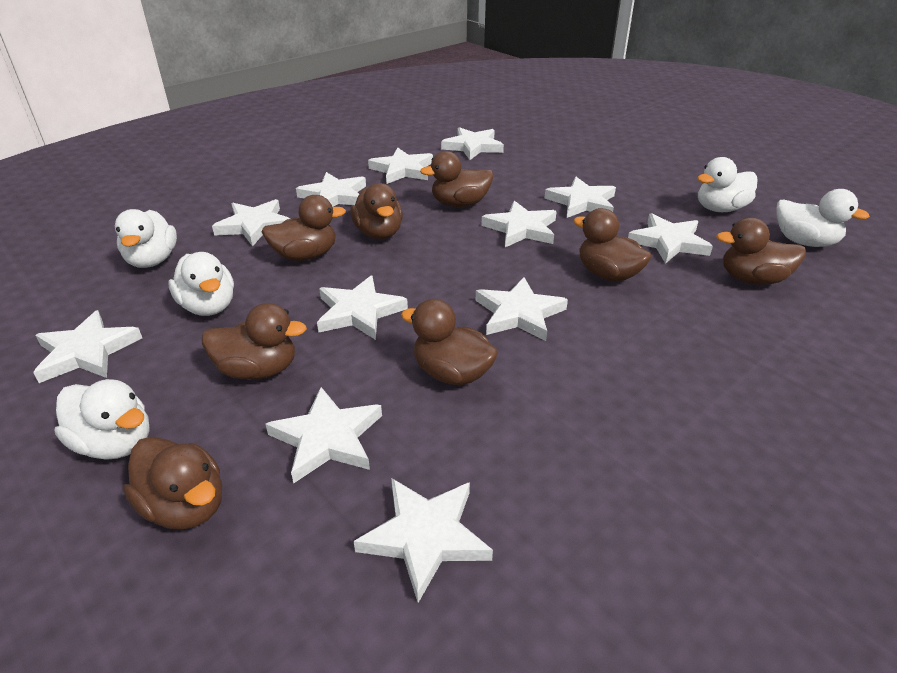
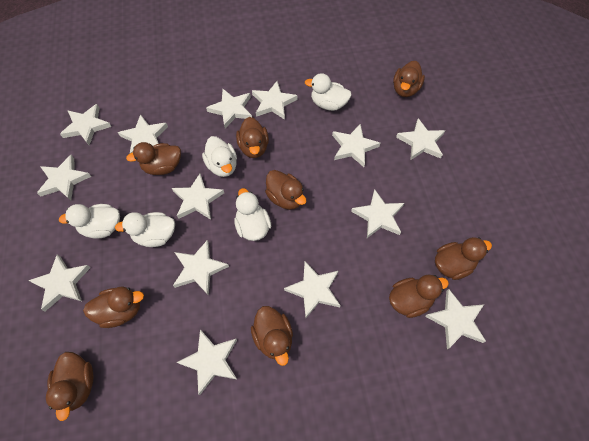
brown duck: [123,437,222,529] [202,303,307,380] [262,195,346,261] [350,183,403,239] [401,299,498,385] [420,151,493,207] [573,208,652,282] [716,217,806,285] = 8 -> [46,352,93,421] [83,287,144,328] [126,142,181,175] [236,117,269,158] [251,306,293,366] [265,170,306,210] [389,274,449,318] [393,61,425,97] [435,237,492,280] = 9
white star: [33,310,142,383] [212,199,290,246] [265,387,382,483] [296,172,366,207] [317,275,408,340] [354,478,493,603] [368,148,433,184] [441,127,504,160] [476,277,568,341] [481,201,557,247] [545,177,616,218] [628,213,713,264] = 12 -> [28,254,90,311] [37,155,91,200] [60,104,112,145] [118,114,168,153] [172,174,224,220] [173,240,229,295] [177,329,237,395] [206,89,252,128] [252,81,298,120] [284,261,341,318] [332,124,380,167] [351,189,404,238] [396,118,445,160] [425,289,486,349] = 14

